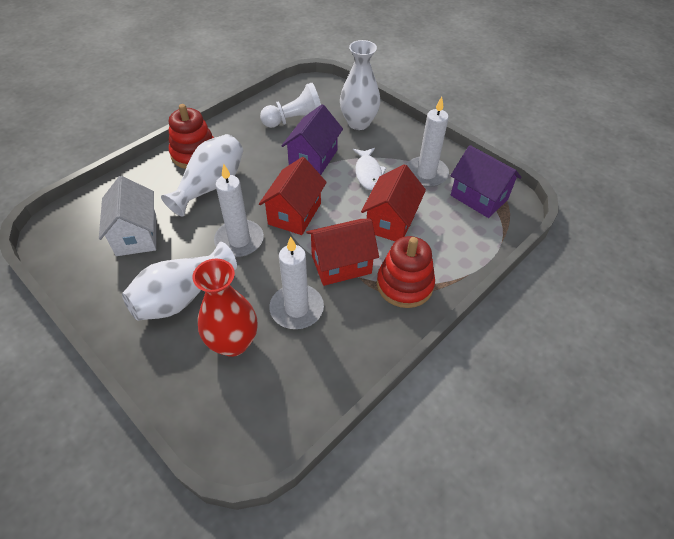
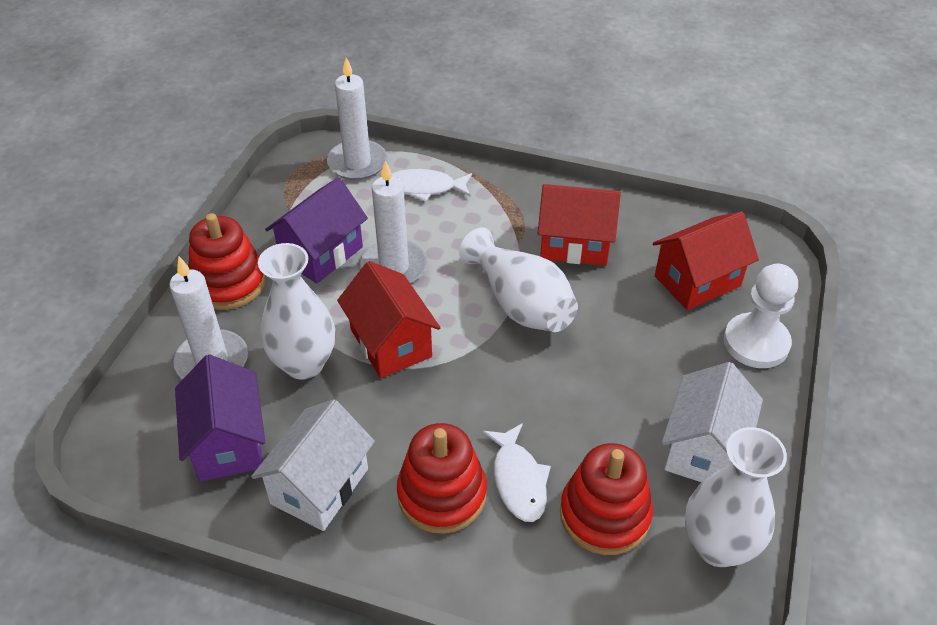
red stacking toy: [169,104,214,169] [377,236,435,308] = 2 -> [188,213,266,310] [397,423,487,534] [560,443,653,555] = 3
red vase: [193,259,257,357] = 1 -> none = 0
white fish: [353,148,387,190] = 1 -> [392,169,472,202] [483,423,551,522] = 2
white house: [99,176,156,256] = 1 -> [251,399,375,531] [662,362,763,482] = 2

